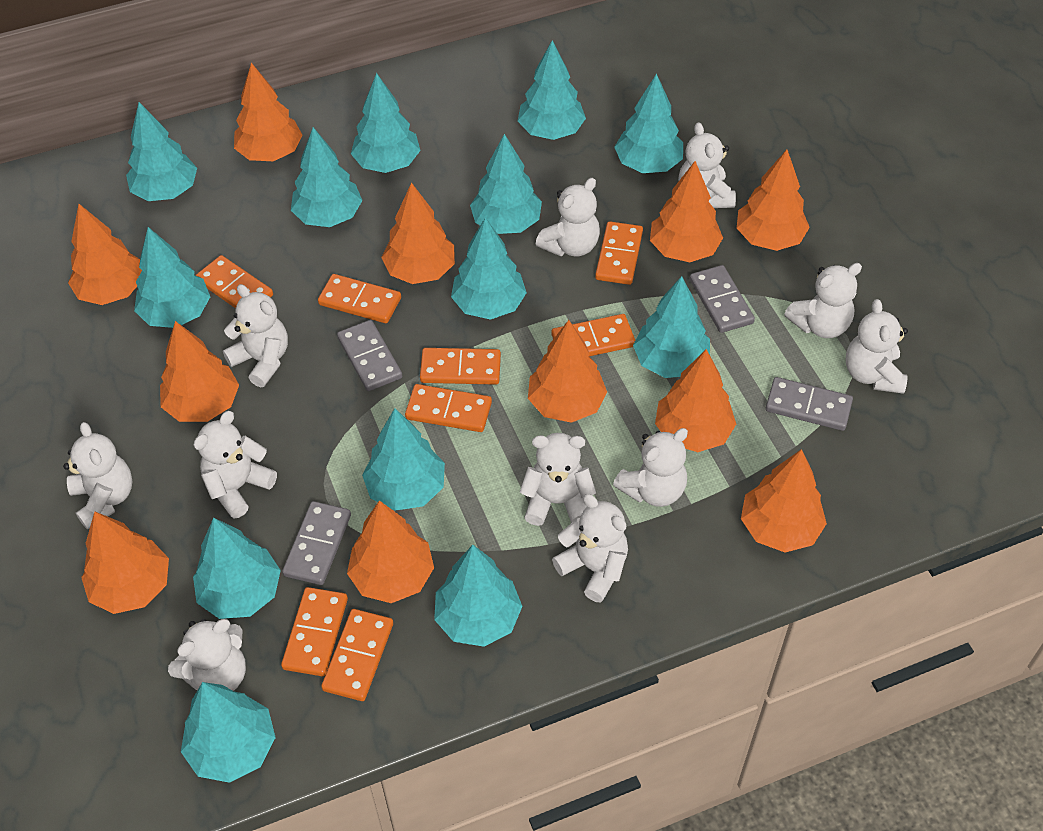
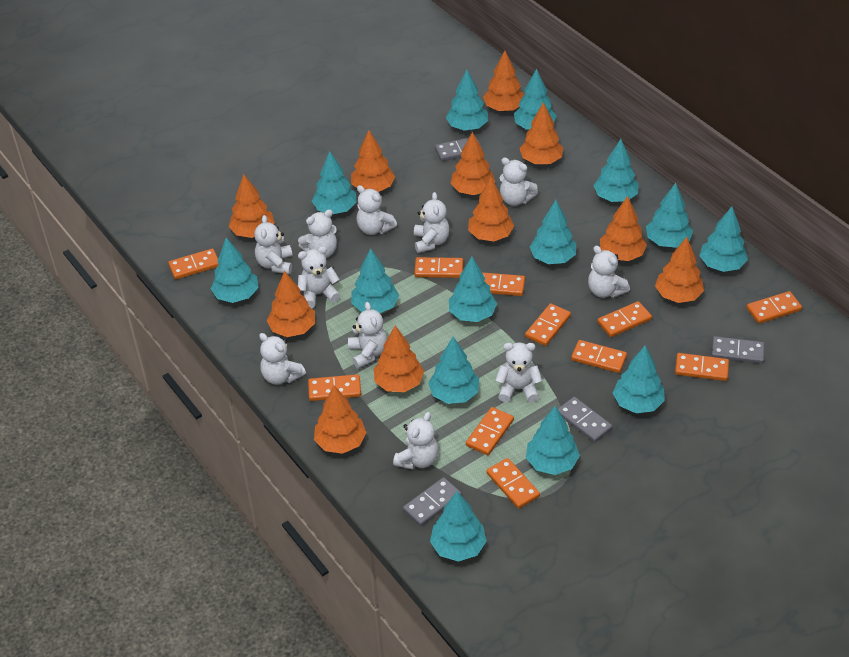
orange domino: [195,255,273,308] [281,587,348,676] [318,274,401,323] [321,609,393,701] [405,384,492,432] [420,348,501,385] [551,314,635,356] [595,221,643,285] = 8 -> [168,248,219,279] [308,374,361,401] [414,257,463,278] [466,407,514,455] [482,272,525,296] [486,458,540,509] [525,303,571,346] [571,340,627,373] [597,301,652,337] [675,353,729,381] [746,291,802,324] = 11
turquoise tree: [126,102,197,201] [134,227,210,328] [181,682,276,783] [193,517,281,619] [291,127,362,227] [351,73,421,173] [362,408,445,511] [434,545,522,647] [451,217,527,320] [470,134,542,234] [518,40,586,140] [614,73,683,173] [633,276,710,378] = 13 -> [211,238,258,303] [312,151,357,214] [351,248,399,313] [428,337,479,404] [430,491,487,562] [446,69,488,131] [449,257,497,322] [514,69,557,130] [526,406,580,475] [530,200,576,264] [593,139,639,202] [613,345,665,413] [646,183,693,248] [699,207,748,272] = 14

